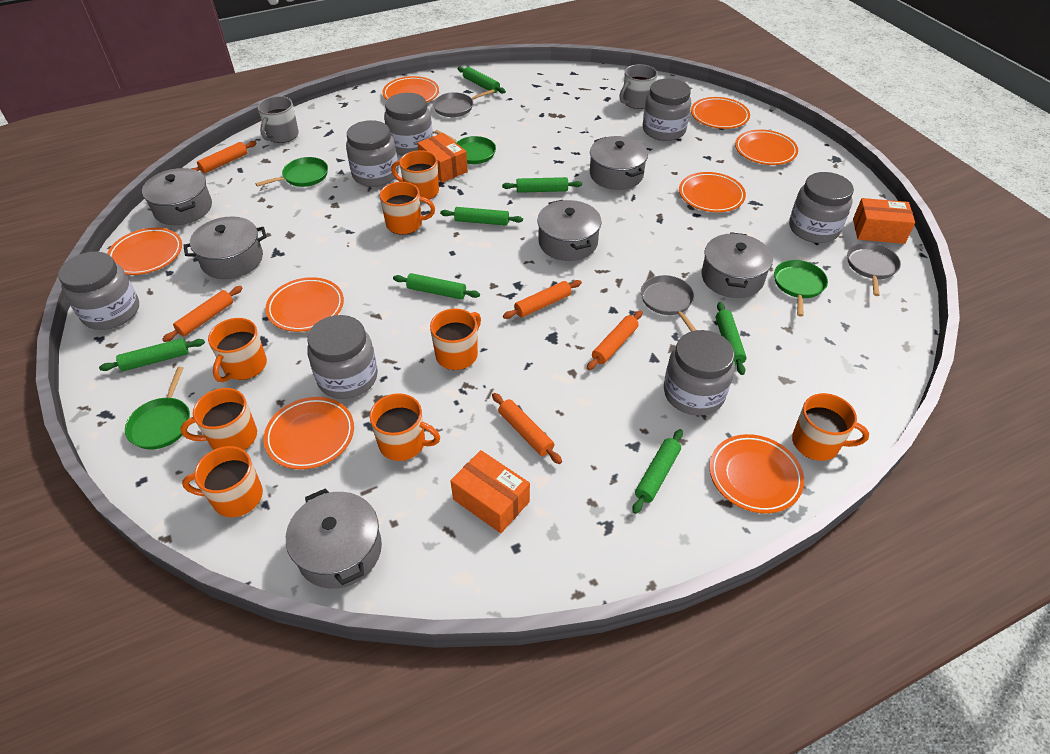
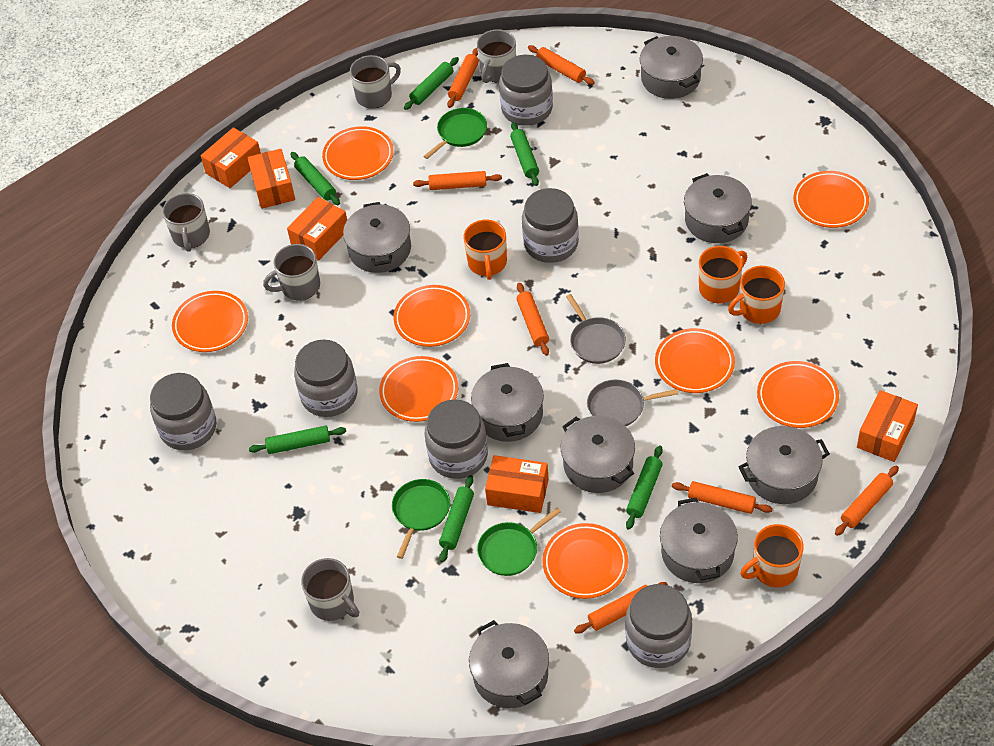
green pan: [125,367,190,450] [255,157,328,187] [434,130,496,164] [774,260,828,317] = 4 -> [392,479,450,559] [423,108,487,159] [477,508,561,576] = 3
green rolling pin: [99,338,205,371] [393,273,480,299] [440,207,523,226] [458,67,506,94] [502,177,582,193] [632,429,683,514] [716,302,747,375] = 7 -> [249,426,346,454] [290,152,340,205] [404,57,459,110] [439,475,474,562] [510,122,539,186] [626,446,663,530] = 6
grey jar: [58,251,139,330] [307,315,378,399] [346,120,399,187] [384,93,433,156] [643,78,691,141] [664,330,735,415] [789,172,854,243] = 7 -> [150,373,217,450] [294,340,358,417] [424,399,488,479] [499,55,553,126] [522,188,579,263] [625,584,692,668] = 6
grey mug: [257,96,299,143] [619,64,657,109] = 2 -> [162,193,210,252] [263,244,320,301] [301,558,359,621] [350,55,401,109] [477,29,516,83] = 5
grey pan: [433,89,495,117] [641,275,696,331] [847,242,901,296] = 3 -> [566,294,626,364] [587,380,678,426] = 2
grey pot: [142,168,212,225] [183,216,267,279] [286,488,382,589] [537,200,602,261] [590,136,648,190] [701,232,773,298] = 6 -> [343,202,411,273] [469,620,549,708] [471,363,544,442] [561,416,635,493] [640,36,703,99] [660,498,738,583] [684,173,752,243] [738,426,830,504] = 8
orange box: [417,133,468,183] [451,450,530,533] [853,198,915,244] = 3 -> [201,127,261,188] [247,149,295,209] [287,197,347,261] [485,455,549,513] [857,390,918,462] = 5
orange mug: [181,388,257,450] [182,446,263,517] [208,318,267,382] [370,393,440,461] [380,182,435,235] [391,150,439,200] [430,308,481,370] [792,393,869,461] = 8 -> [463,220,507,280] [699,246,747,304] [728,266,785,324] [741,524,804,588] = 4
orange rolling pin: [162,286,243,342] [191,141,257,174] [492,393,562,464] [503,280,582,319] [587,310,643,370] = 5 -> [413,171,502,190] [447,48,479,108] [517,283,549,356] [528,45,595,85] [574,582,668,634] [672,481,773,514] [835,466,899,536] = 7

